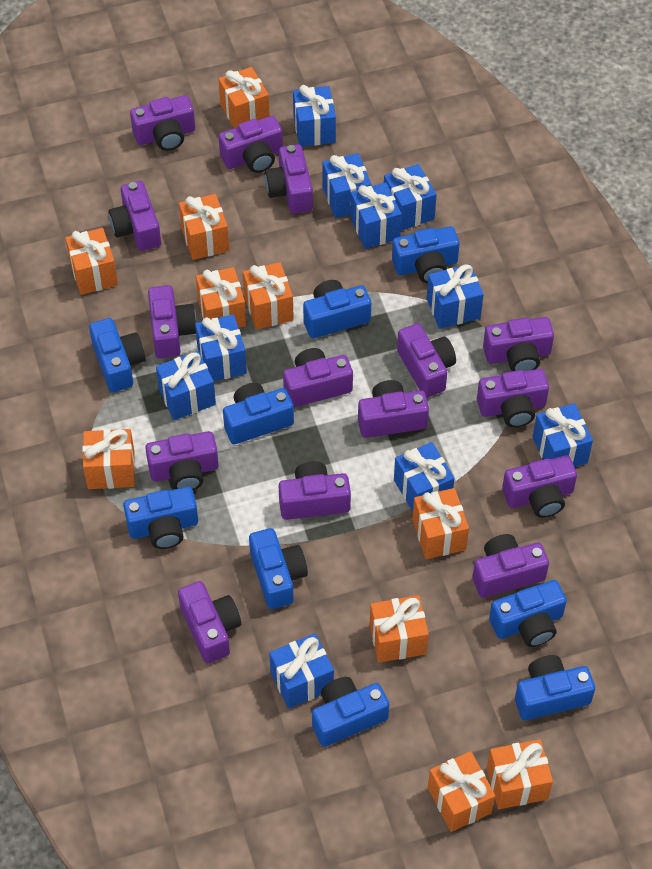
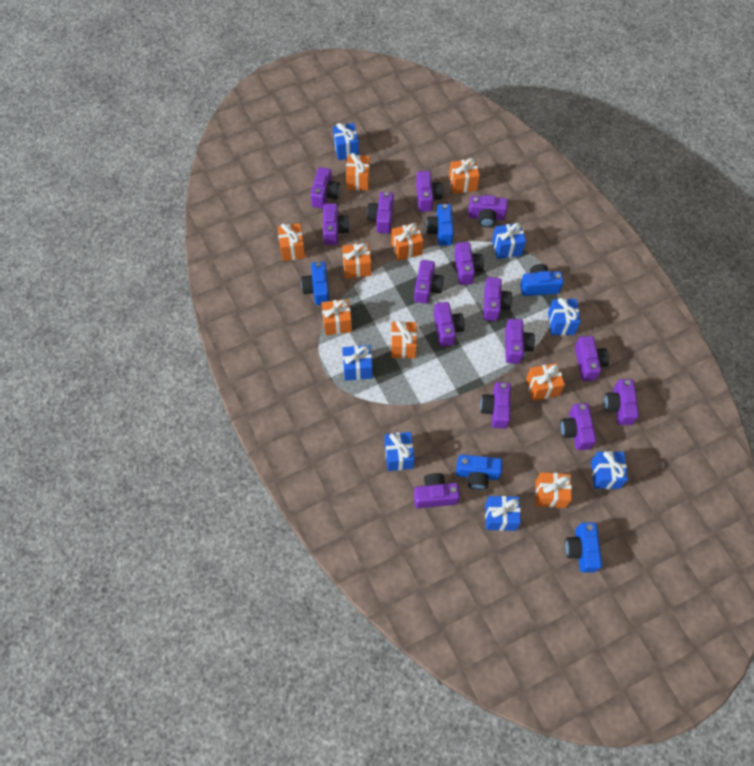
blue camera: [89,318,146,392] [123,487,198,549] [223,383,294,444] [249,528,308,609] [303,280,371,338] [312,677,389,747] [392,226,460,283] [489,580,567,647] [515,655,595,720] = 9 -> [301,261,330,305] [426,204,454,246] [456,454,502,490] [520,264,564,296] [565,523,602,573] = 5
blue gift: [156,351,216,420] [195,314,247,381] [269,633,334,709] [293,85,336,147] [322,153,372,218] [350,182,402,249] [384,164,437,231] [394,442,454,512] [427,264,484,329] [533,403,593,467] = 10 -> [333,123,359,160] [342,345,373,381] [385,432,414,471] [485,496,521,531] [492,223,526,259] [548,298,580,335] [591,451,628,489] = 7
orange gift: [65,228,118,295] [82,429,135,489] [179,194,229,260] [196,267,246,328] [218,67,269,128] [243,262,294,330] [370,595,429,663] [412,488,469,559] [428,751,495,832] [487,739,553,809] = 10 -> [277,223,306,261] [321,299,352,335] [342,243,371,279] [346,153,370,190] [391,223,424,261] [391,321,417,358] [449,158,480,194] [526,363,565,401] [535,472,572,508] = 9

